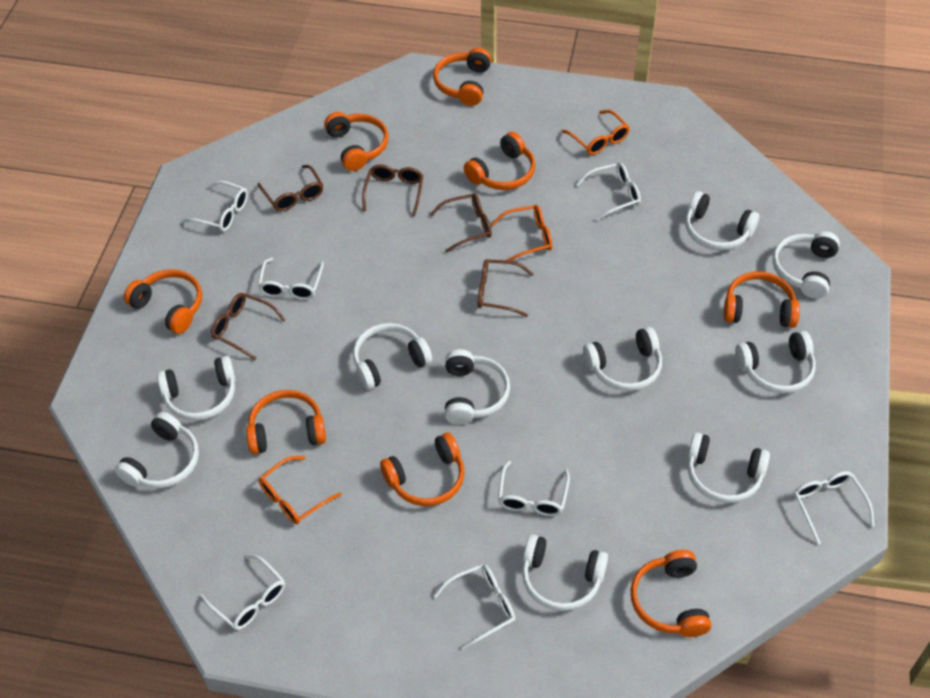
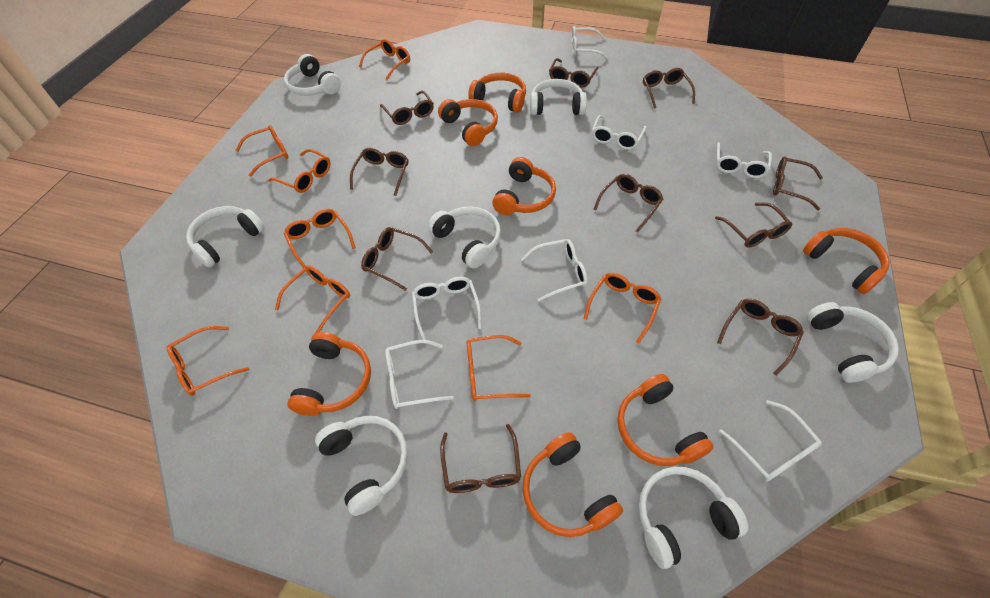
brown glasses: [211,293,286,360] [257,165,323,211] [362,165,423,216] [430,193,492,253] [478,259,534,317] = 5 -> [350,148,409,196] [361,227,433,291] [380,91,434,125] [440,424,521,493] [549,58,598,88] [593,174,663,233] [643,68,695,109] [715,203,792,247] [717,299,804,376] [773,156,823,210] = 10
orange glasses: [259,456,341,524] [491,205,552,261] [561,110,630,155] = 3 -> [166,326,249,396] [236,125,288,177] [268,149,331,193] [275,266,350,333] [284,209,356,268] [359,39,410,80] [466,335,531,401] [583,273,661,344] = 8
orange headphones: [124,269,202,334] [246,390,326,454] [324,112,388,171] [380,433,465,506] [433,48,492,106] [464,132,535,190] [630,550,711,637] [724,271,800,328] = 8 -> [287,332,371,416] [438,99,498,146] [468,72,526,113] [492,157,556,215] [522,432,623,537] [617,374,714,466] [803,228,890,294] = 7
white headphones: [115,412,199,489] [157,356,236,421] [353,323,432,390] [445,349,510,424] [522,534,608,611] [583,327,662,391] [685,191,759,250] [687,432,770,503] [735,331,816,394] [772,231,840,298] = 10 -> [186,206,265,268] [284,54,341,96] [315,416,408,516] [428,206,501,269] [530,79,587,115] [639,467,749,569] [807,302,899,383] = 7

